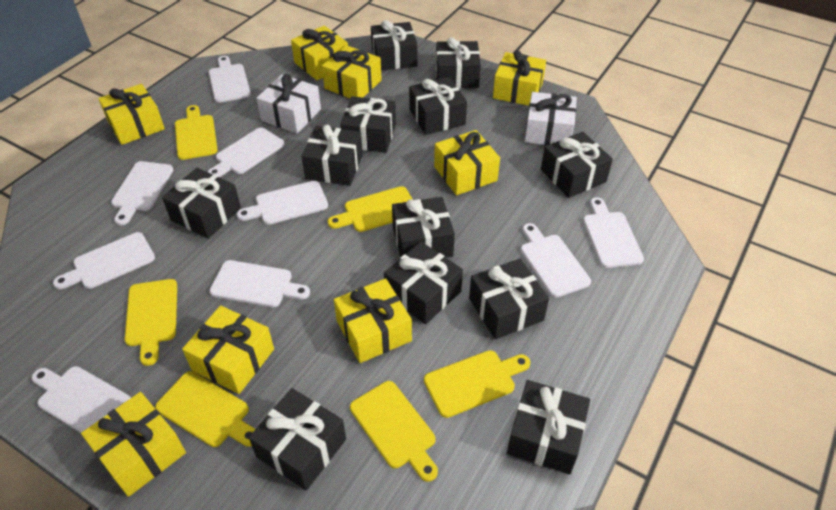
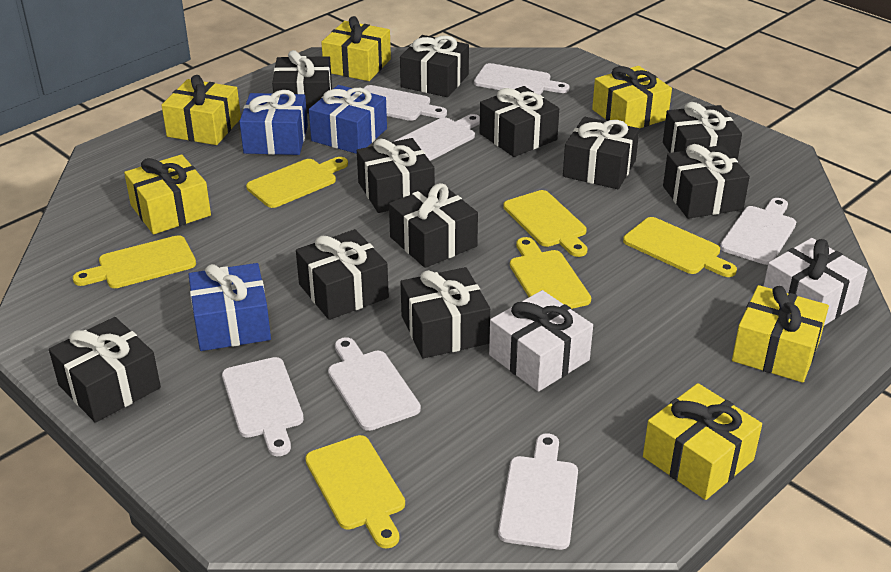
black gift: [162,168,241,239] [249,388,346,491] [302,125,363,186] [340,96,396,153] [371,20,417,71] [384,242,463,324] [392,197,455,257] [409,77,467,135] [436,37,481,88] [469,258,549,339] [507,380,590,475] [541,132,613,198] = 12 -> [49,317,161,423] [272,50,332,114] [296,229,389,320] [357,138,435,213] [389,183,478,268] [400,35,469,97] [401,267,490,358] [480,86,559,157] [563,117,639,189] [663,102,742,160] [663,144,750,219] = 11
blue gift: none = 0 -> [188,263,271,351] [239,90,308,155] [309,85,387,154] = 3
white cutting board: [31,366,131,433] [53,232,155,289] [111,161,173,225] [208,127,284,177] [209,56,251,103] [209,260,310,307] [237,181,328,225] [520,223,591,298] [583,197,644,268] = 9 -> [222,357,304,456] [328,337,421,431] [364,85,447,121] [395,114,480,161] [474,63,570,95] [498,433,578,550] [720,198,796,265] = 7
yellow gift: [81,392,186,497] [98,84,165,145] [182,305,274,394] [291,26,348,80] [322,45,382,99] [334,278,412,363] [434,130,500,195] [493,50,546,106] = 8 -> [124,154,211,234] [161,75,241,145] [321,16,391,81] [592,66,672,129] [643,383,762,500] [732,285,829,383] = 6

